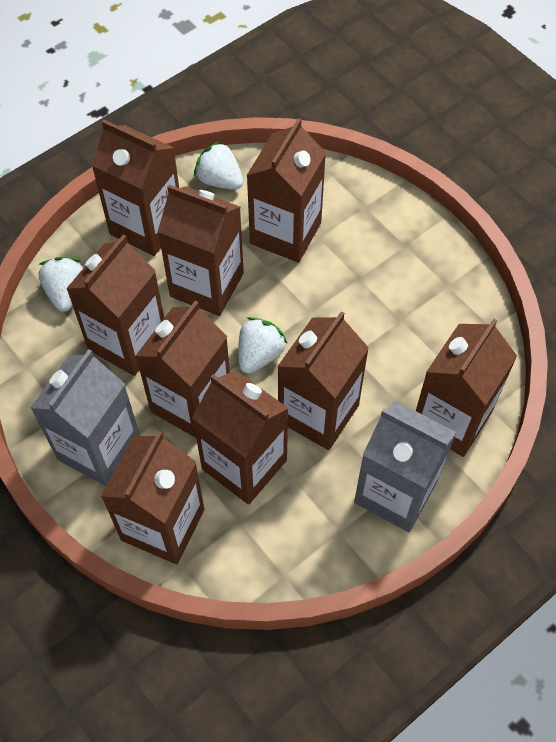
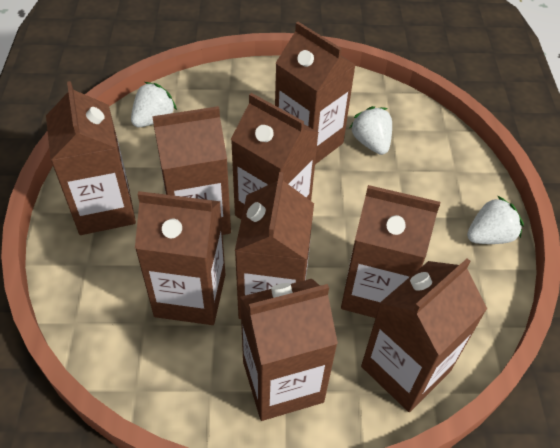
grey carton: [31,349,140,486] [354,401,457,532] = 2 -> none = 0

